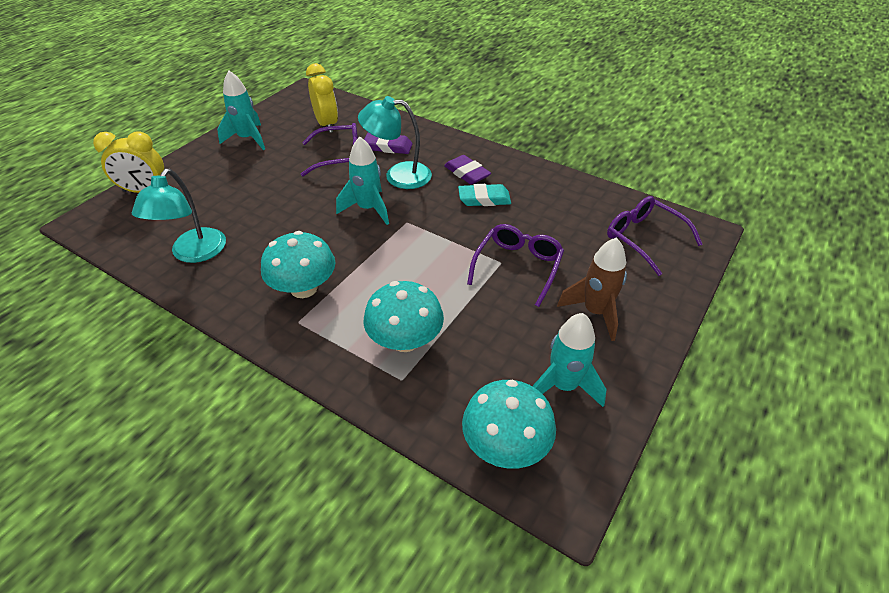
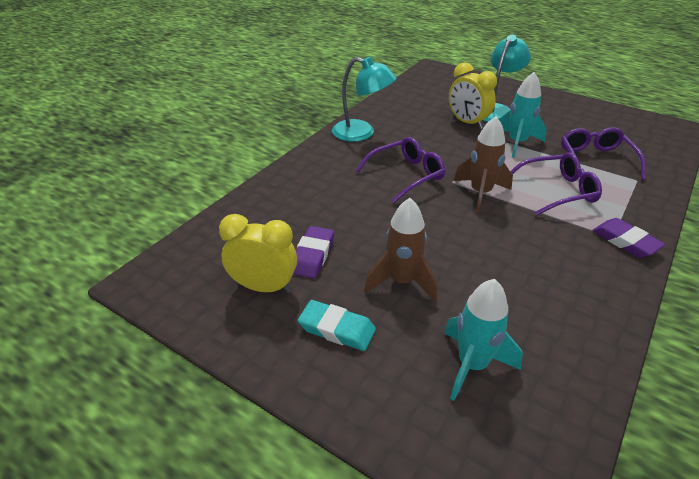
brown rocket: [557,237,627,341] = 1 -> [364,198,437,302] [454,116,513,213] = 2
turquoise mushroom: [261,231,335,298] [364,281,444,352] [462,380,556,469] = 3 -> none = 0
turquoise rocket: [217,71,265,150] [336,136,389,225] [532,313,607,407] = 3 -> [444,279,523,401] [499,72,547,158] = 2

